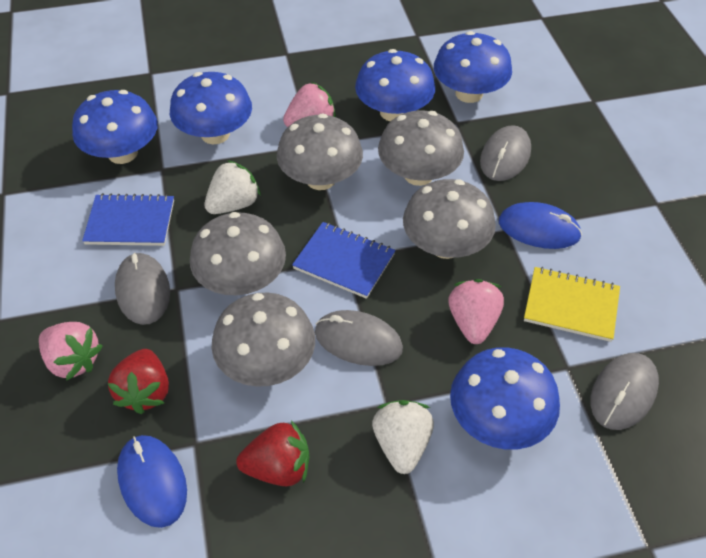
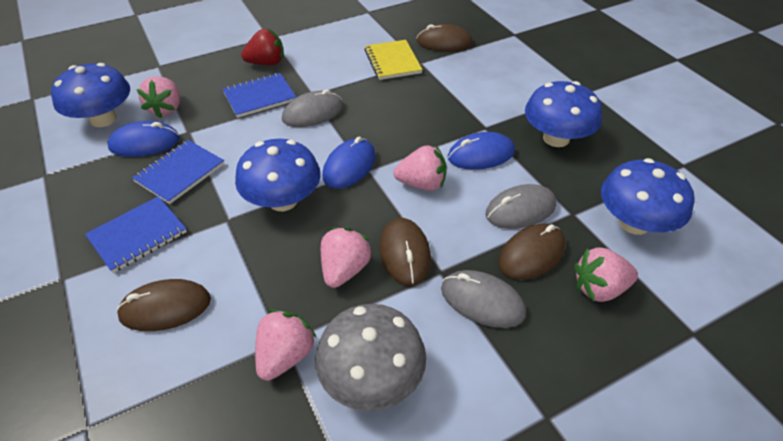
blue mouse: [117,435,187,528] [499,202,582,249] = 2 -> [107,121,179,157] [322,136,376,189] [448,132,515,170] = 3
blue mushroom: [72,90,158,164] [170,72,252,144] [355,49,435,121] [434,31,512,103] [450,347,560,450] = 5 -> [51,63,130,127] [235,139,321,211] [525,81,602,147] [601,158,695,235] = 4
blue notebook: [82,193,174,246] [292,222,396,299] = 2 -> [85,196,187,273] [132,140,224,204] [223,73,296,118] = 3
brown mouse: none = 0 -> [116,279,211,331] [379,218,431,286] [416,24,473,51] [498,224,565,280] = 4
grey mouse: [115,253,170,325] [315,310,403,366] [480,125,531,181] [591,353,659,430] = 4 -> [282,89,343,127] [441,270,526,328] [485,184,556,229] = 3
grey mushroom: [190,212,286,295] [211,293,315,387] [277,114,363,190] [378,110,464,186] [403,179,496,259] = 5 -> [315,304,426,411] = 1
pink strawberry: [39,322,103,381] [283,82,336,127] [448,279,504,344] = 3 -> [136,76,180,118] [255,309,317,381] [321,227,372,288] [393,145,447,191] [574,247,638,302] = 5
red strawberry: [107,349,169,414] [236,421,309,486] = 2 -> [241,29,284,65] = 1
white strawberry: [205,160,261,214] [372,400,434,474] = 2 -> none = 0

